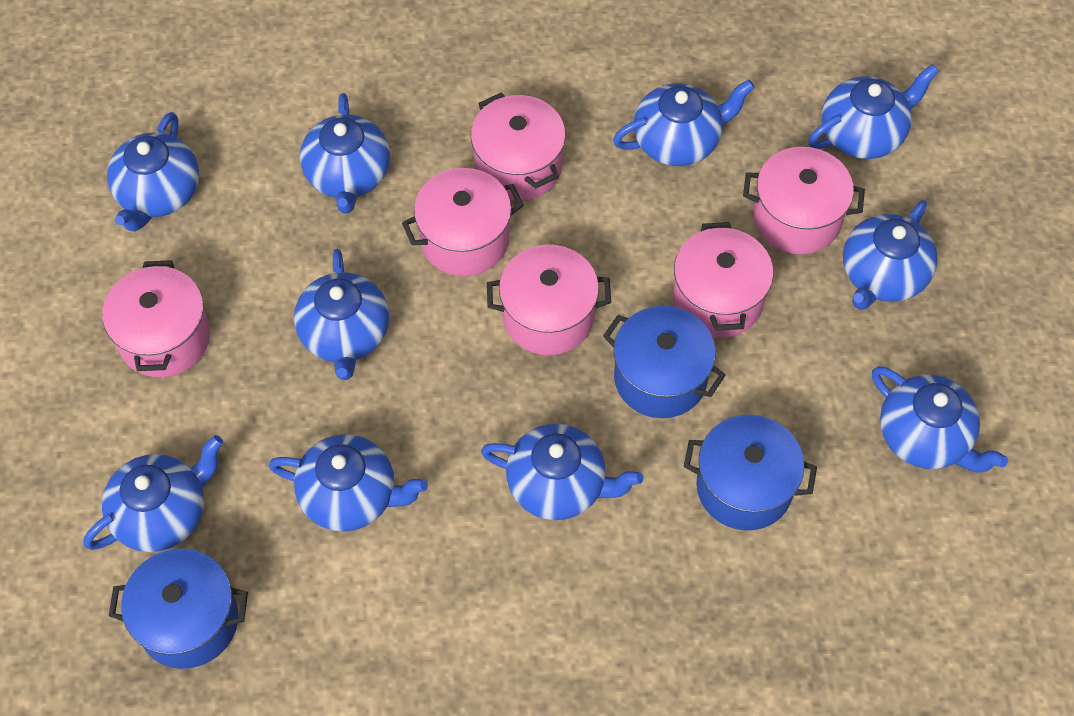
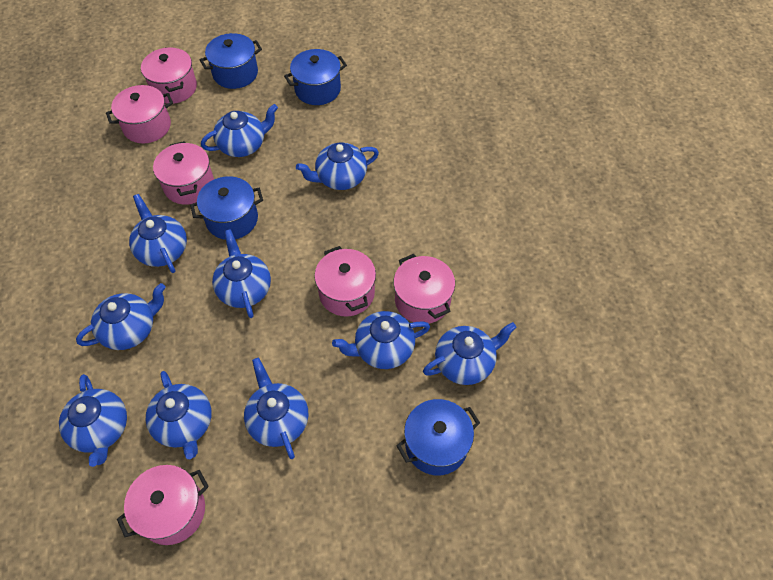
blue pot: [109,549,248,669] [603,306,726,418] [683,415,817,531] = 3 -> [190,176,263,240] [200,33,262,89] [284,49,347,105] [396,399,480,475] = 4

